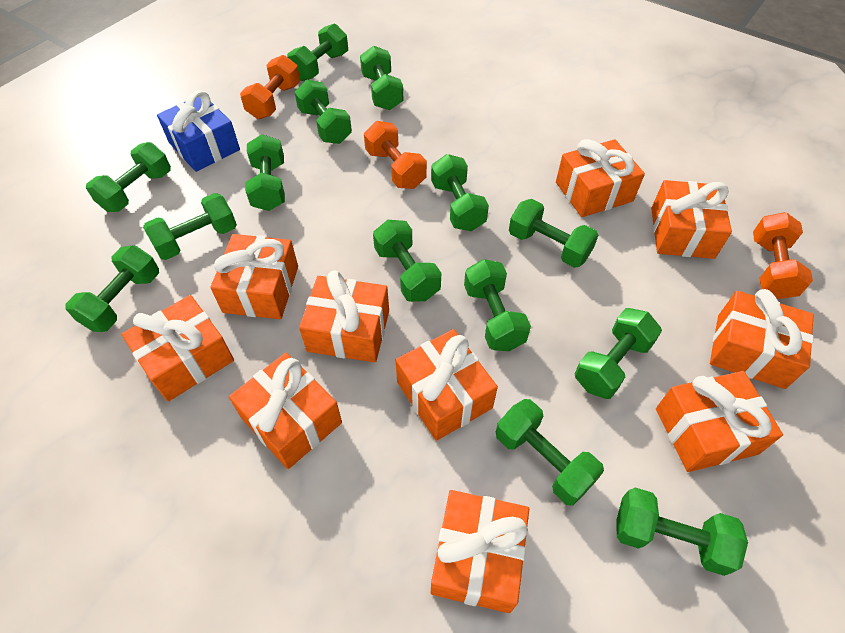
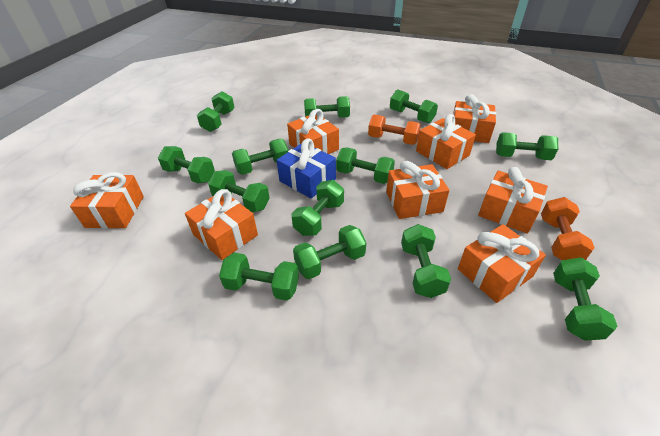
green dumbbell: [65,245,159,332] [86,142,171,212] [143,193,237,260] [245,134,285,211] [287,23,348,81] [294,80,352,144] [360,45,404,110] [373,220,441,302] [431,154,489,231] [464,259,531,351] [496,399,604,506] [509,199,598,268] [575,308,662,399] [616,488,748,576] = 14 -> [158,146,215,184] [197,91,235,132] [208,170,270,212] [219,252,299,301] [232,139,288,175] [291,180,344,236] [293,225,366,279] [304,96,350,118] [336,147,395,184] [390,89,438,123] [401,224,451,298] [496,132,558,160] [553,257,617,341] = 13
orange dumbbell: [240,55,300,119] [364,121,427,189] [753,212,813,299] = 3 -> [368,115,421,145] [541,197,595,260] = 2
orange gift: [122,295,234,402] [210,234,298,319] [229,353,342,469] [299,270,389,363] [396,329,498,441] [431,490,529,613] [556,139,645,217] [651,180,732,259] [656,371,783,472] [710,289,814,389] = 10 -> [70,172,144,229] [185,189,258,260] [287,109,339,154] [386,161,450,219] [416,114,476,169] [453,94,496,143] [458,224,546,303] [478,167,548,233] = 8

